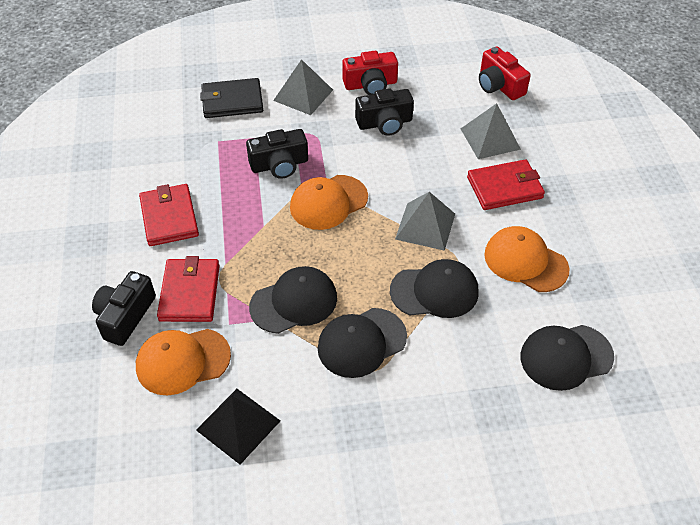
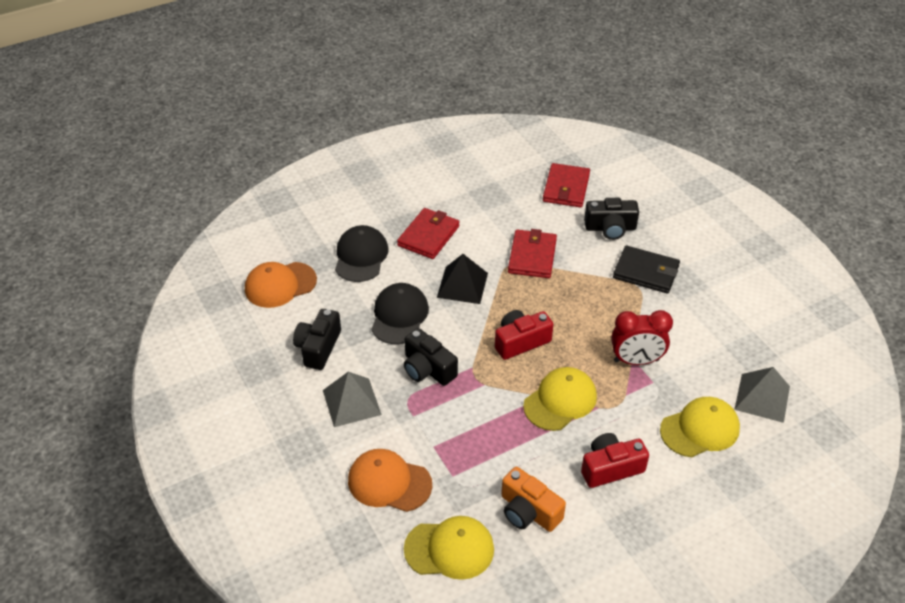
black cap: [249,266,337,334] [318,308,407,378] [390,259,479,318] [520,325,614,391] = 4 -> [335,225,388,282] [371,283,429,344] = 2
grey pyramid: [273,59,333,115] [395,192,455,251] [461,103,521,159] = 3 -> [323,372,382,427] [734,367,790,423] = 2
orange camera: none = 0 -> [501,467,566,532] = 1
orange cap: [136,329,231,395] [290,175,368,230] [484,226,570,292] = 3 -> [245,262,317,308] [348,449,432,512] = 2
red clock: none = 0 -> [611,310,673,365] = 1
yellow cap: none = 0 -> [404,516,494,580] [523,367,597,431] [660,397,740,457] = 3

